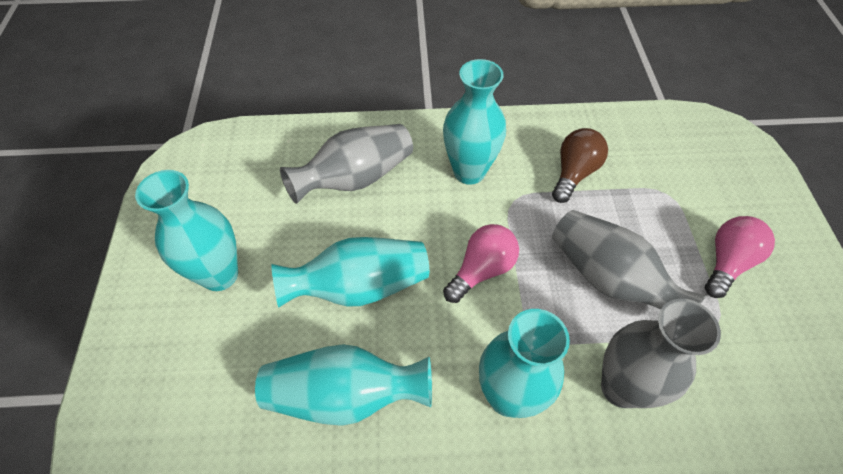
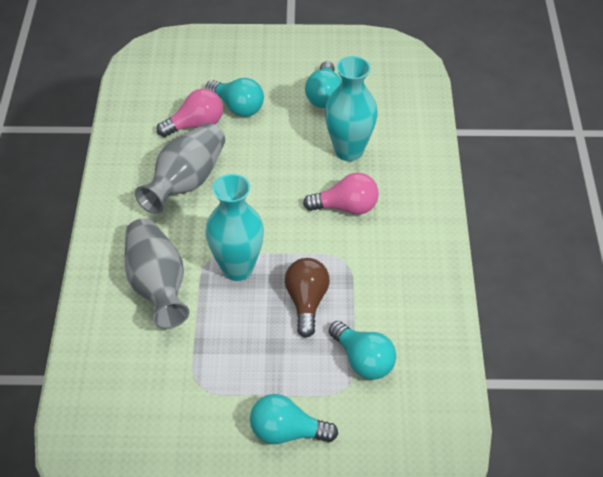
grey vase: [280,124,413,204] [552,210,706,310] [601,298,721,408] = 3 -> [125,218,189,329] [135,123,225,214] = 2
turquoise light bulb: none = 0 -> [206,78,264,117] [250,394,338,444] [305,61,342,108] [329,321,396,380] = 4
turquoise vase: [135,170,238,291] [255,344,432,426] [271,237,429,308] [443,59,506,185] [479,309,570,418] = 5 -> [206,174,264,281] [325,56,378,161] = 2

